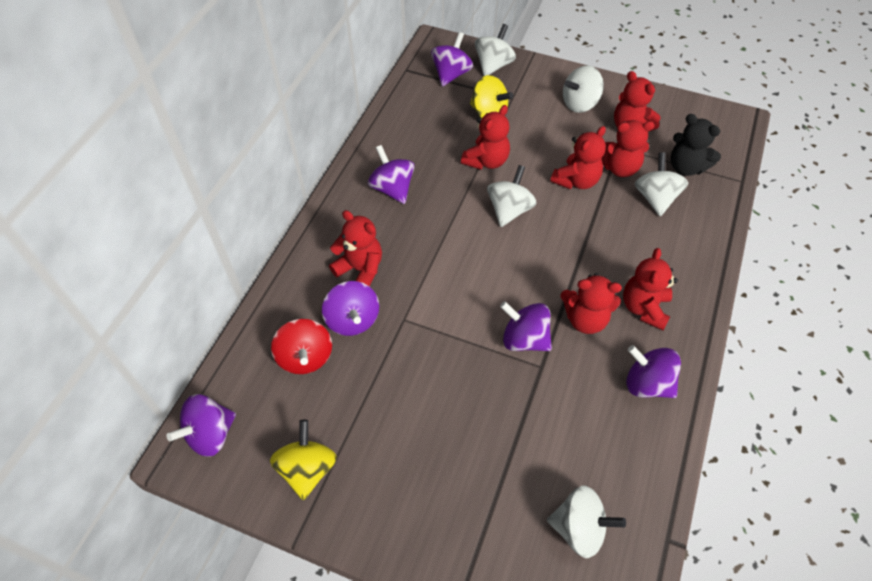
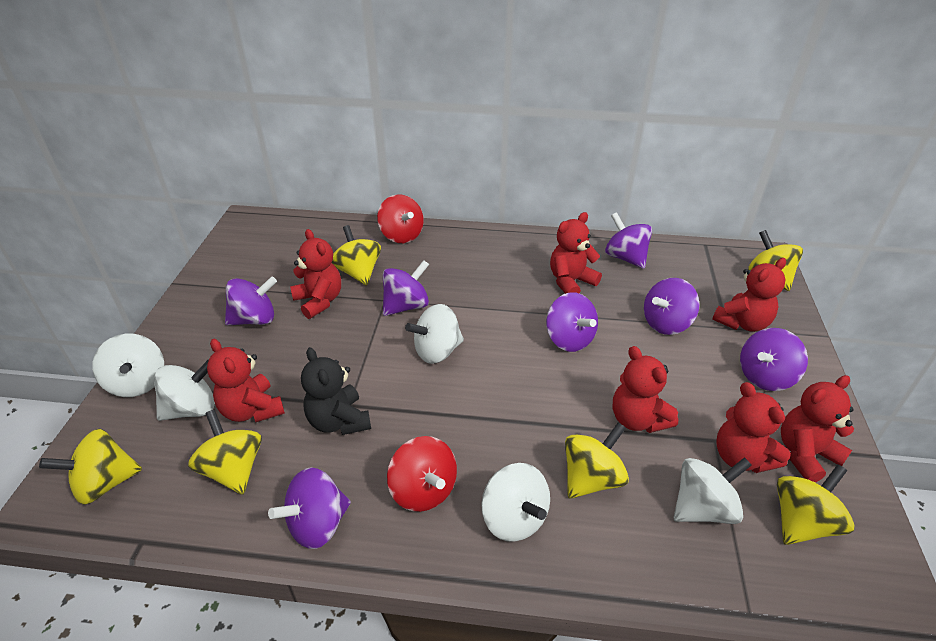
purple spinning top: [166,394,236,457] [322,281,379,336] [368,145,414,204] [431,32,473,87] [500,301,552,351] [626,345,681,398] = 6 -> [225,277,277,325] [268,467,351,549] [383,260,429,316] [546,292,598,352] [605,212,652,269] [644,278,700,335] [740,328,808,391] = 7
red spinning top: [271,319,332,374] = 1 -> [377,194,424,243] [387,436,457,512] = 2
yellow spinning top: [270,420,337,500] [470,75,514,119] = 2 -> [39,429,142,505] [188,410,262,495] [332,225,381,286] [565,422,629,499] [748,230,803,291] [777,464,855,545] = 6

